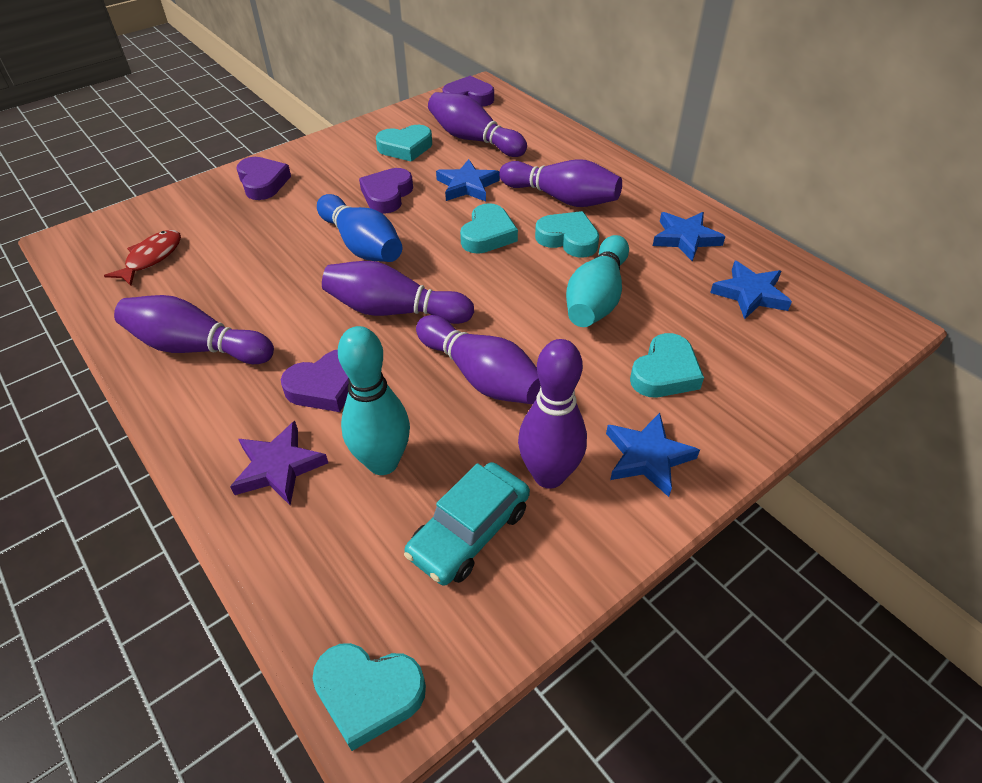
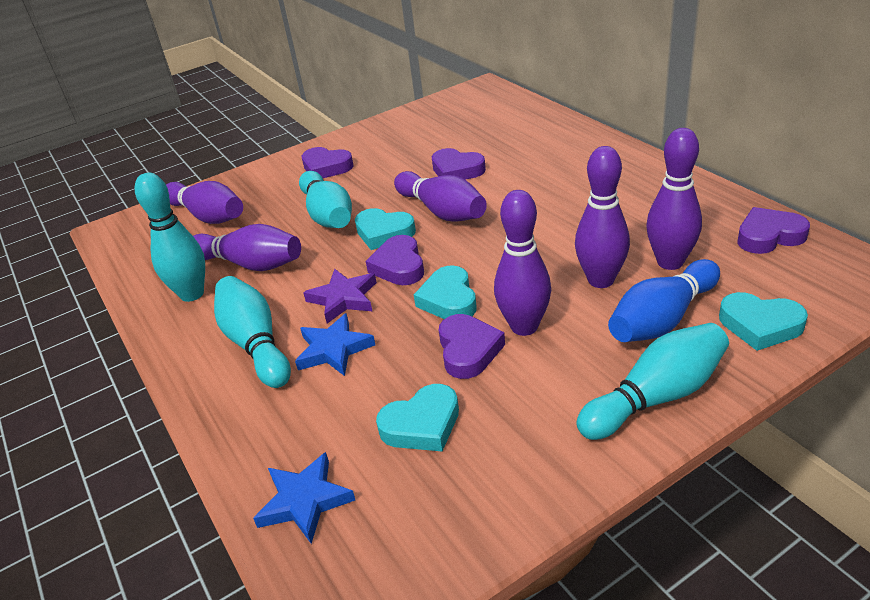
blue star: [436,159,499,201] [606,413,700,497] [653,212,726,261] [710,261,792,319] = 4 -> [253,452,355,544] [295,313,375,376] = 2
purple heart: [237,157,291,200] [281,350,349,412] [359,168,413,214] [442,76,494,107] = 4 -> [302,147,354,178] [366,235,424,285] [432,148,486,180] [439,314,505,379] [737,207,810,254] = 5
red fish: [104,230,181,286] = 1 -> none = 0
turquoise bowling pin: [338,326,410,475] [566,235,629,327] = 2 -> [135,173,205,302] [214,276,291,388] [299,171,352,228] [577,323,729,440] = 4
turquoise car: [404,462,530,586] = 1 -> none = 0
turquoise heart: [312,643,426,751] [376,125,432,162] [460,203,518,254] [535,211,599,258] [630,333,704,397] = 5 -> [355,208,416,250] [376,384,459,451] [414,265,477,319] [719,292,808,351] = 4

